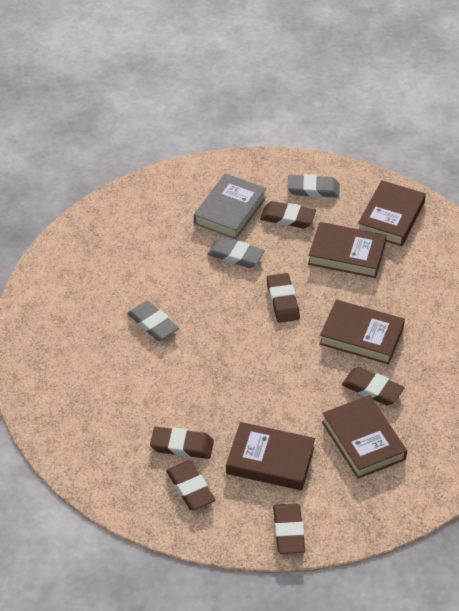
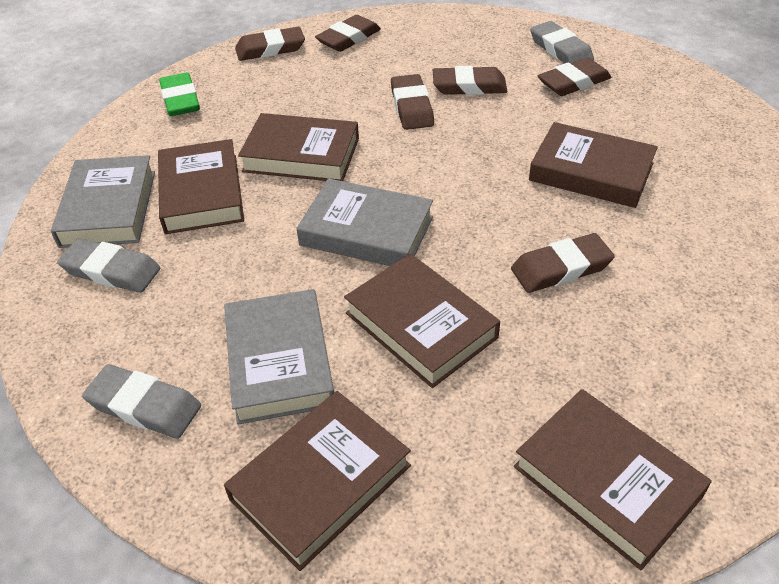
brown book: [226,422,315,490] [308,222,387,278] [319,299,405,364] [322,395,407,479] [358,180,426,246] = 5 -> [158,139,244,234] [224,391,411,571] [238,113,359,181] [344,253,500,388] [514,389,712,570] [529,122,658,208] = 6
green eraser: none = 0 -> [159,72,200,116] = 1
grey book: [194,173,267,240] = 1 -> [51,155,155,248] [224,289,334,424] [296,178,433,266] = 3

